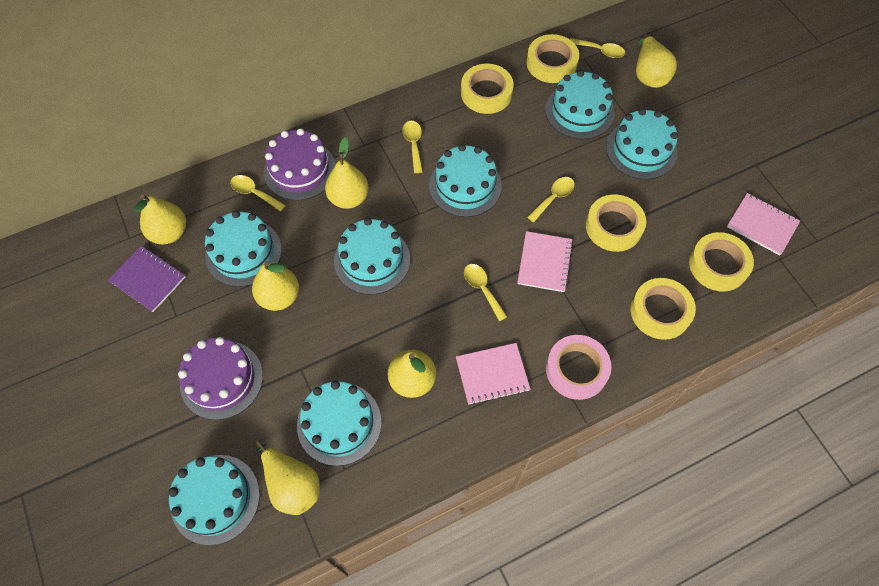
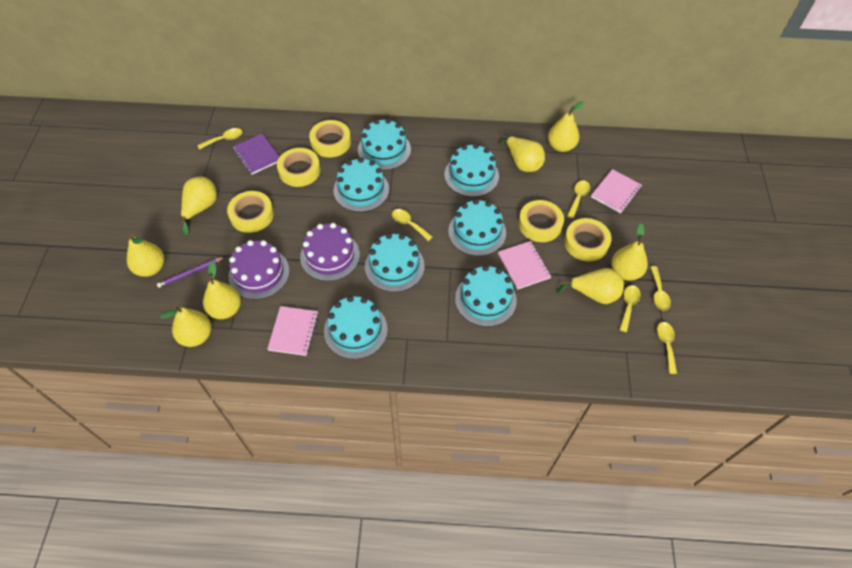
pink tape: [546,335,612,400] = 1 -> none = 0
purple pencil: none = 0 -> [157,257,225,288] = 1
yellow pear: [133,194,186,244] [252,261,299,311] [256,440,320,515] [325,137,369,209] [388,350,436,398] [636,32,677,88] = 6 -> [127,234,164,277] [160,306,211,347] [180,177,217,235] [203,261,241,319] [499,135,545,172] [548,101,584,152] [557,268,624,304] [611,223,648,281] = 8
yellow spoon: [230,175,286,212] [403,121,423,173] [464,264,507,321] [527,177,575,222] [570,38,625,58] = 5 -> [197,128,242,150] [392,209,433,241] [567,180,590,219] [619,285,641,332] [650,266,671,311] [657,322,677,374] = 6

